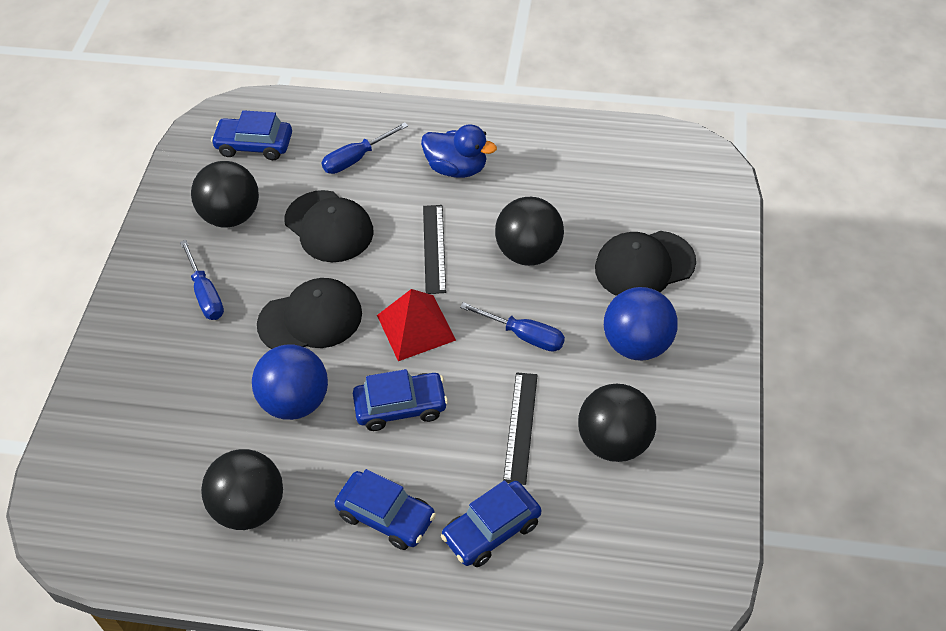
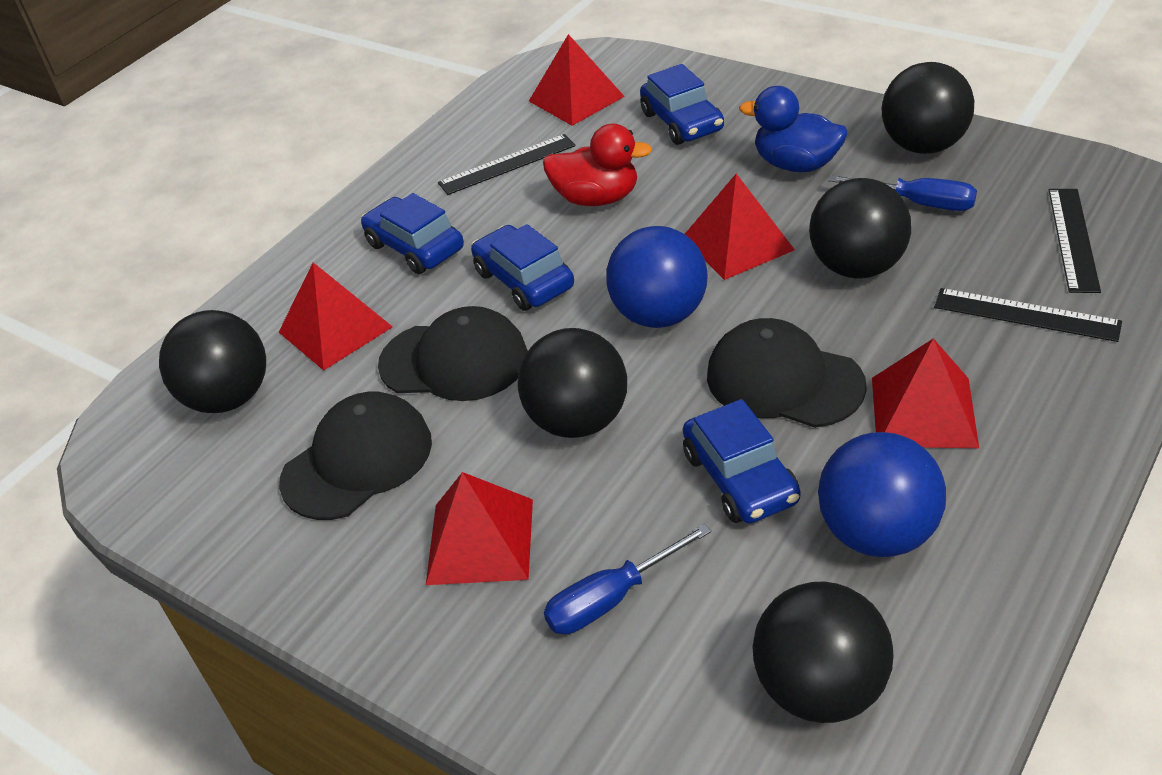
black ball: [191,161,259,228] [201,449,283,530] [495,197,564,266] [578,384,656,462] = 4 -> [159,310,266,413] [518,328,627,438] [752,582,893,723] [809,178,911,279] [882,62,974,154] = 5
black ruler: [423,205,446,294] [503,372,538,485] = 2 -> [438,134,575,195] [934,288,1122,342] [1049,189,1101,293] = 3
blue screwdriver: [180,240,224,320] [322,122,408,174] [460,302,565,352] = 3 -> [544,524,711,634] [828,175,977,211] = 2
red duck: none = 0 -> [543,124,652,206] = 1
red pyramid: [377,289,456,361] = 1 -> [279,262,393,371] [426,472,533,585] [529,34,625,126] [685,174,795,280] [872,338,979,448] = 5

